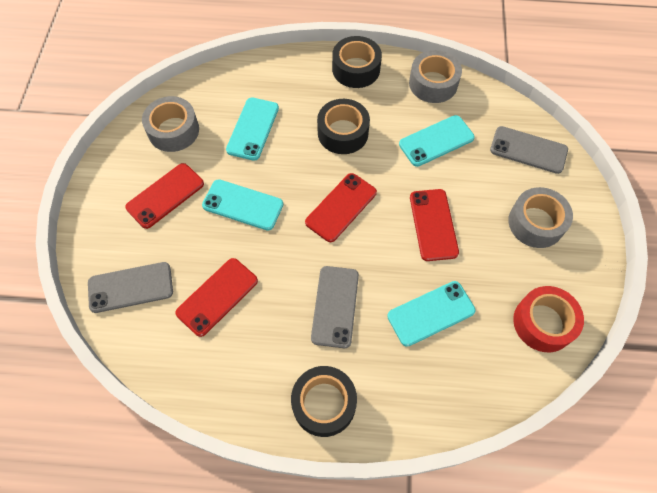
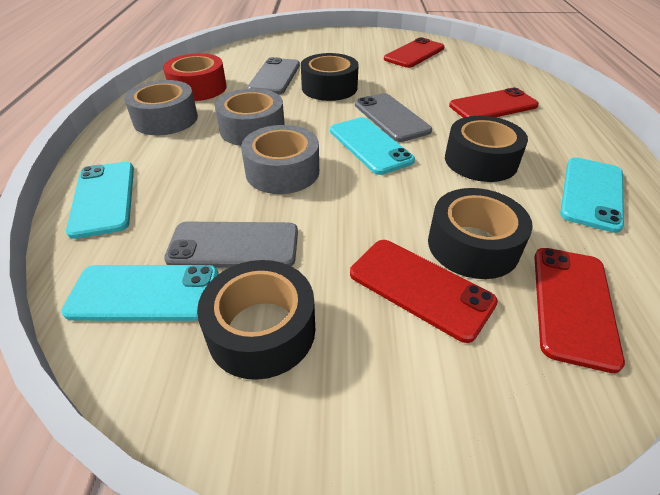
black tape: [291,366,357,437] [317,99,370,154] [332,36,382,88] = 3 -> [197,260,315,380] [301,53,359,101] [428,188,533,279] [445,116,528,182] = 4

